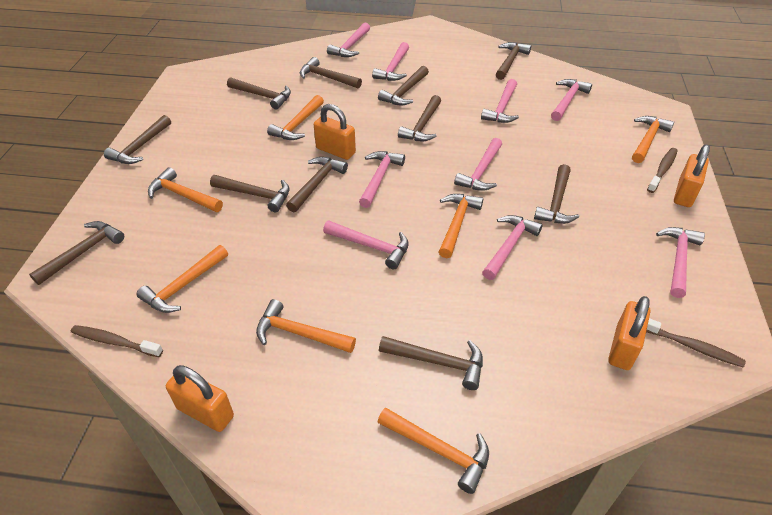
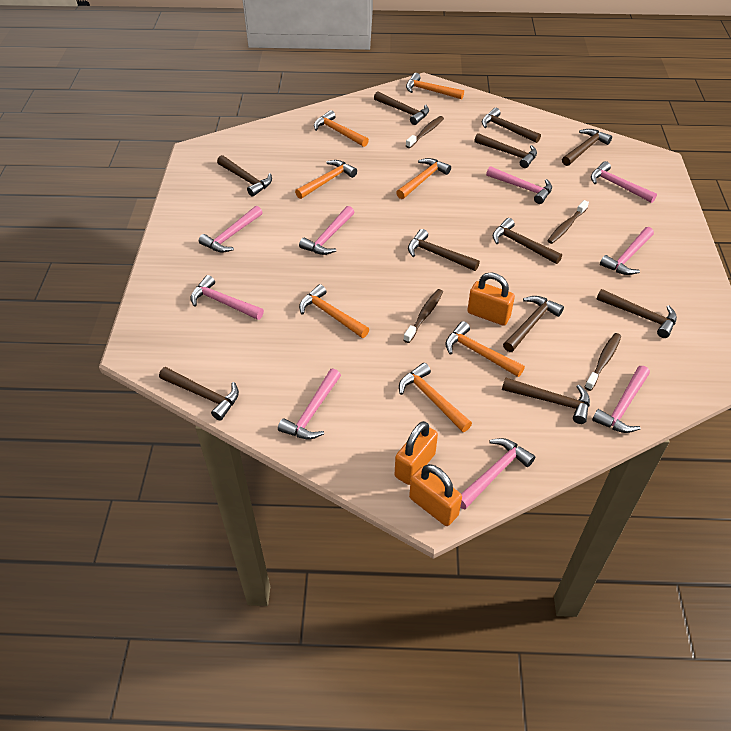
brown toothbrush: [71,325,163,357] [646,318,746,367] [647,148,678,193] = 3 -> [404,289,443,343] [406,116,444,148] [547,200,589,244] [585,333,621,391] = 4
orange padlock: [166,365,234,432] [314,104,356,160] [608,296,650,370] [674,145,710,207] = 4 -> [395,421,438,485] [409,464,462,526] [467,272,515,326] = 3

